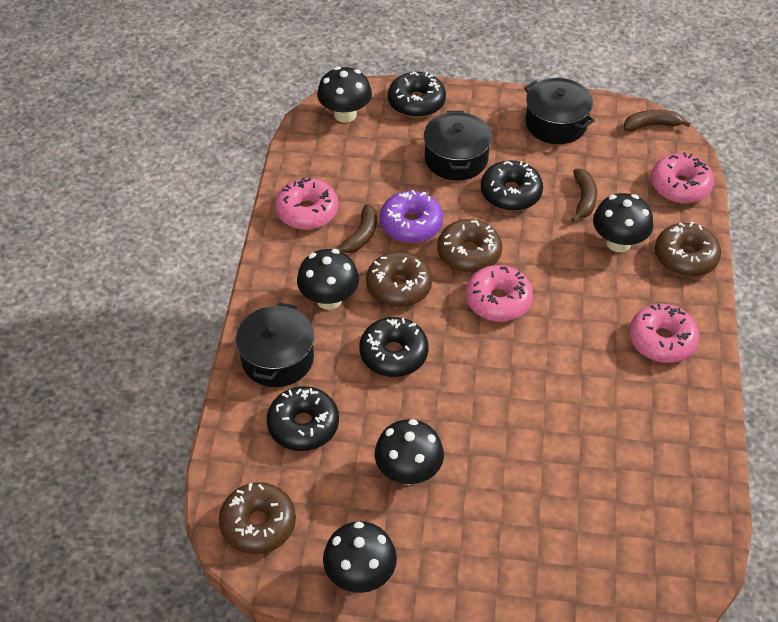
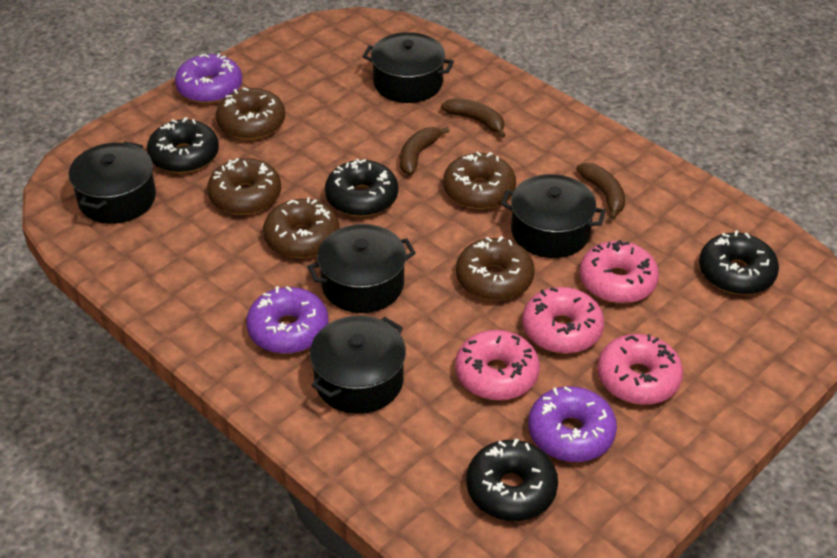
black mushroom: [297,249,359,310] [317,66,372,123] [323,521,397,593] [375,419,444,485] [593,193,653,252] = 5 -> none = 0
black pot: [236,302,314,387] [424,111,492,181] [524,78,595,144] = 3 -> [69,142,156,224] [307,224,416,313] [310,316,406,414] [362,32,454,103] [501,174,606,258] = 5
brown donut: [219,482,296,554] [366,251,432,307] [437,219,502,273] [655,222,721,277] = 4 -> [207,158,281,215] [216,87,285,140] [263,198,340,258] [443,151,516,209] [456,236,535,301] = 5
purple donut: [380,190,443,243] = 1 -> [175,53,242,104] [246,286,328,354] [528,386,617,462] = 3

